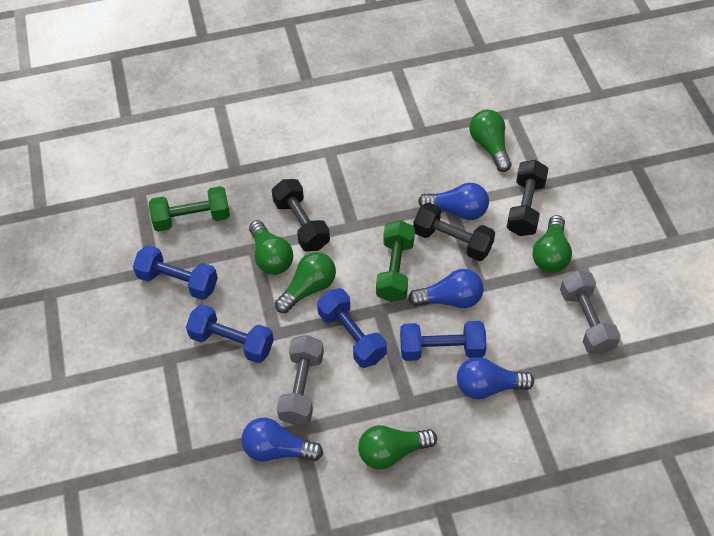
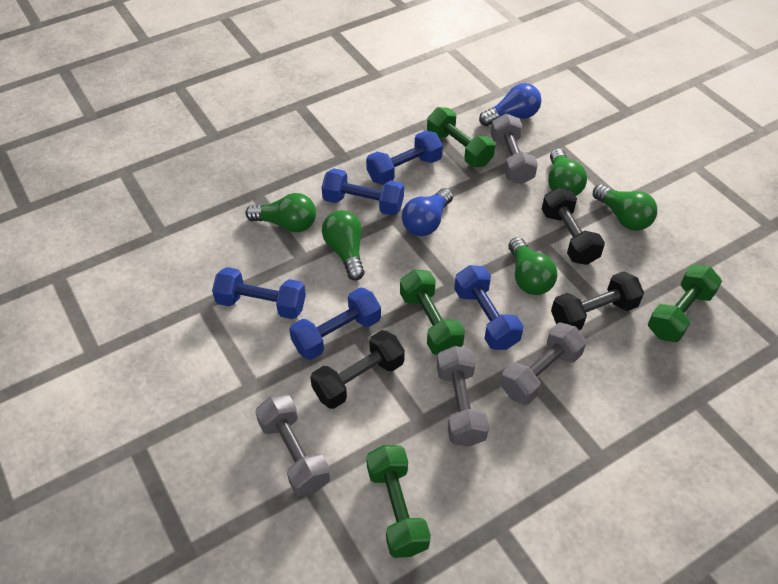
blue dumbbell: [133,245,218,300] [186,304,274,363] [317,288,387,368] [400,321,486,361] = 4 -> [212,267,306,319] [289,287,381,360] [322,169,404,216] [366,131,443,185] [454,265,524,350] = 5
blue light bulb: [241,418,323,461] [408,269,484,308] [418,183,489,220] [457,357,534,399] = 4 -> [402,188,453,236] [479,83,541,126] = 2
green dumbbell: [149,186,230,232] [376,220,415,302] = 2 -> [366,445,431,558] [400,269,465,355] [427,107,495,167] [648,265,722,342] = 4
grey dumbbell: [277,335,324,425] [560,270,621,354] = 2 -> [255,394,331,496] [437,346,489,447] [491,114,538,184] [500,323,586,404] = 4

